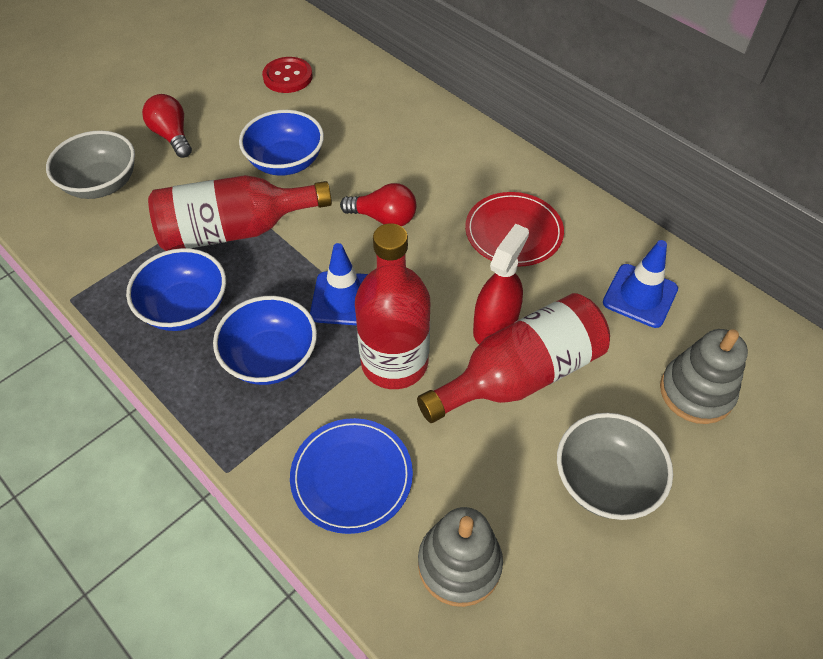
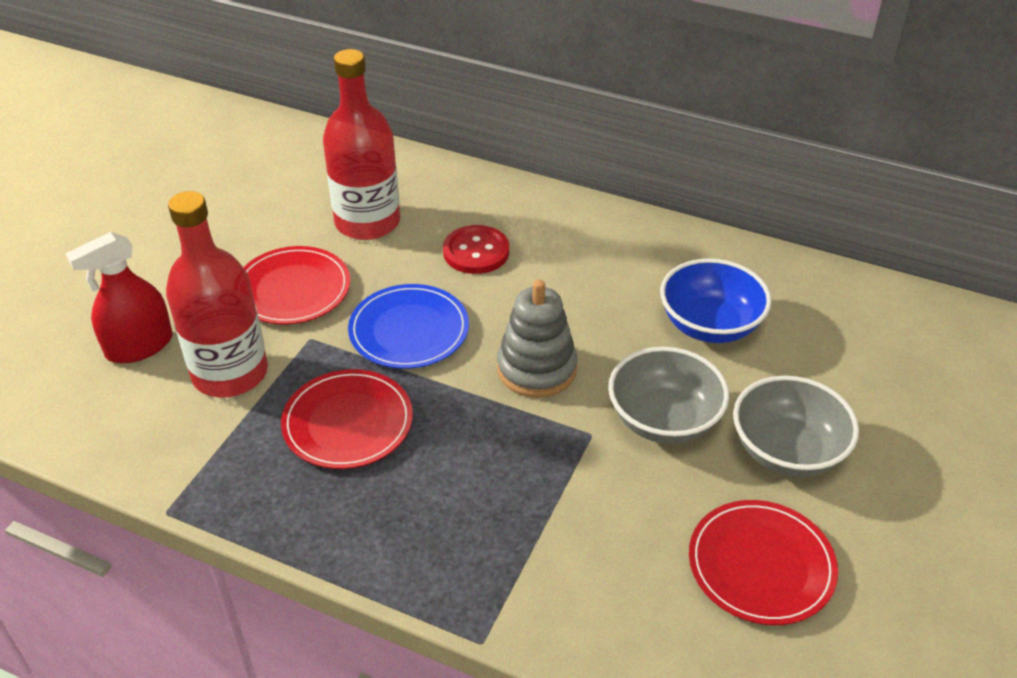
blue bowl: [126,248,226,331] [213,296,317,385] [239,110,324,176] = 3 -> [660,258,771,343] = 1
blue traffic cone: [310,243,368,325] [603,240,678,328] = 2 -> none = 0
grey stacking toy: [418,507,503,607] [660,329,748,424] = 2 -> [497,279,577,398] = 1
red bottle: [148,175,332,251] [355,223,430,389] [417,293,610,423] = 3 -> [166,191,268,397] [323,49,400,240] = 2
red light bulb: [142,94,192,158] [340,183,417,226] = 2 -> none = 0
red plate: [465,192,564,267] = 1 -> [243,246,350,325] [281,369,413,469] [689,500,838,625] = 3

